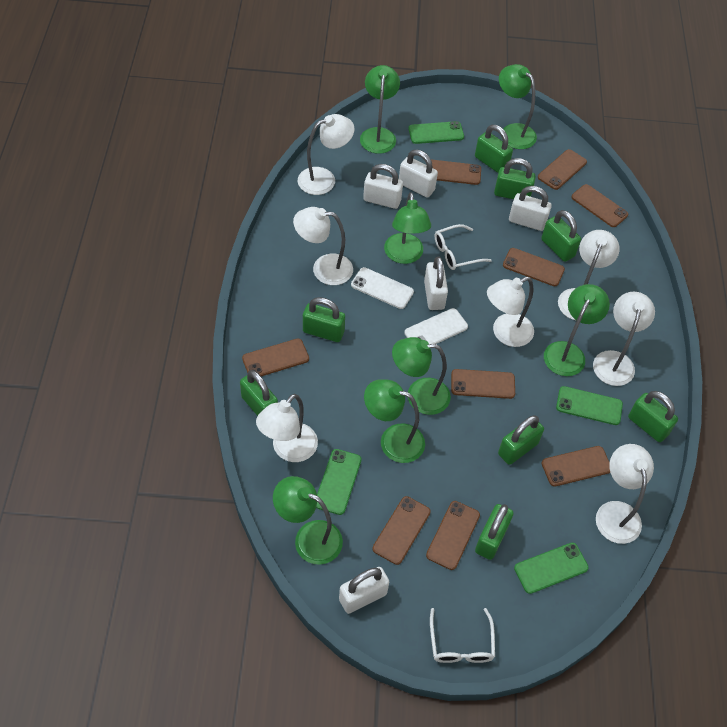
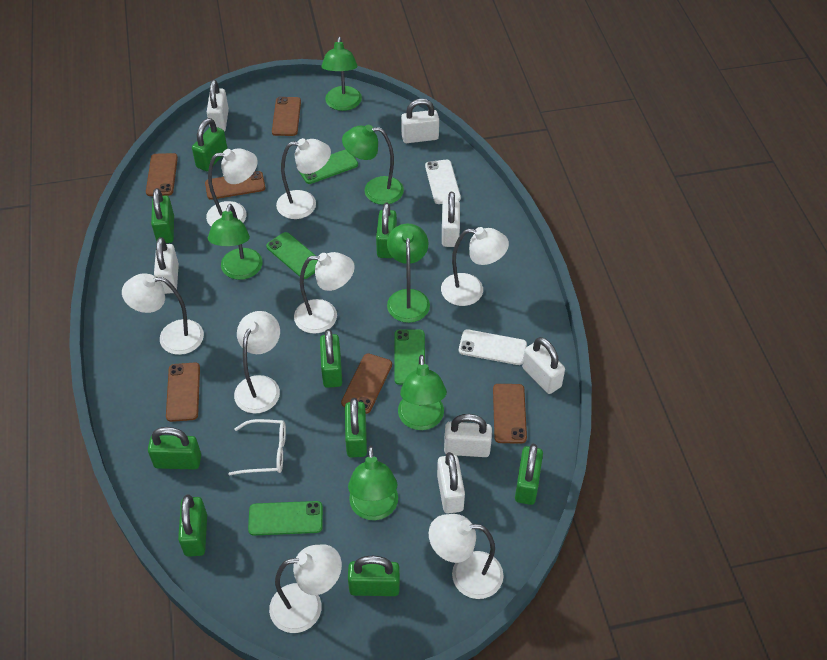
brown phone: [242,339,309,376] [372,496,431,565] [426,159,481,185] [426,501,480,570] [451,369,515,399] [503,248,565,287] [538,149,587,190] [542,446,610,487] [571,184,628,227] = 9 -> [146,153,178,196] [166,363,200,422] [205,171,266,200] [272,97,301,136] [341,353,392,414] [493,384,527,444] = 6
green lamp: [273,476,343,565] [360,65,400,154] [364,380,425,463] [384,192,431,264] [392,337,451,415] [499,64,537,149] [544,284,610,376] = 7 -> [208,204,262,280] [321,37,362,111] [342,125,404,205] [348,446,398,520] [387,223,430,323] [398,355,447,430] = 6
green padlock: [240,370,278,416] [303,297,345,342] [475,125,513,173] [475,504,513,560] [494,158,536,199] [498,415,544,465] [541,210,581,262] [628,391,678,442] = 8 -> [148,427,201,470] [151,188,174,243] [178,495,207,557] [192,118,227,171] [320,329,342,388] [345,398,367,458] [348,556,400,596] [376,203,397,258] [515,444,543,505] = 9
white glasses: [430,608,495,663] [435,224,492,270] = 2 -> [228,419,286,476] = 1
white lamp: [256,394,318,462] [293,207,353,285] [298,114,354,195] [487,277,534,347] [558,230,620,321] [593,292,655,386] [596,444,654,544] = 7 -> [122,273,204,355] [206,148,258,227] [234,311,280,413] [269,545,342,633] [276,138,331,219] [294,252,355,334] [429,514,504,599] [441,227,509,306] = 8
white padlock: [339,567,389,614] [363,164,403,209] [399,150,438,197] [424,257,448,310] [509,186,552,231] = 5 -> [154,237,179,294] [207,80,229,132] [401,99,439,143] [437,452,465,514] [442,192,460,247] [444,414,492,457] [522,337,565,394] = 7

